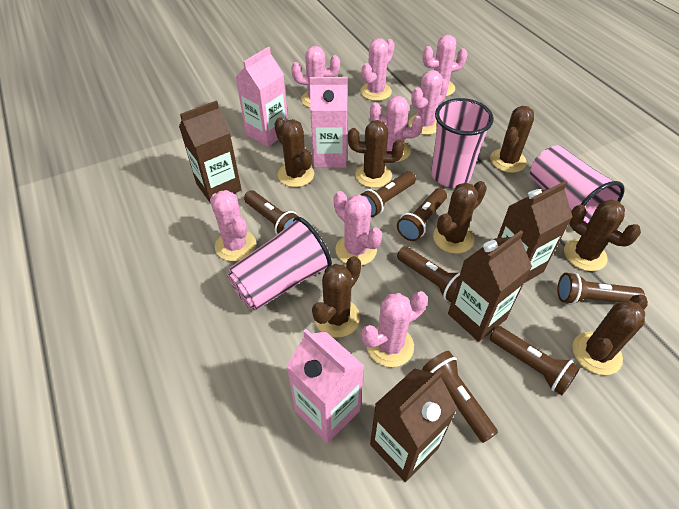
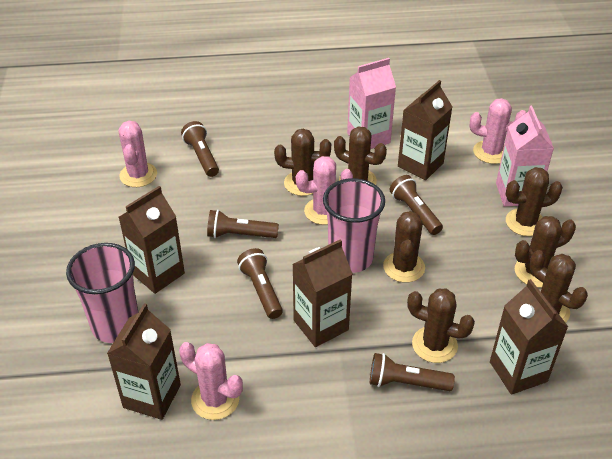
brown carton: [179,100,242,203] [370,368,457,482] [448,231,532,342] [497,181,572,283] = 4 -> [107,303,181,420] [119,186,185,294] [292,239,353,347] [398,80,452,180] [490,279,568,395] = 5
brown flashlight: [244,190,299,235] [360,171,416,217] [397,188,447,241] [397,246,460,302] [422,351,498,443] [490,326,580,395] [557,272,645,305] = 7 -> [181,121,219,177] [207,210,279,238] [237,248,283,319] [370,353,455,391] [390,175,443,235] = 5
pink cactus: [210,190,256,261] [291,46,340,108] [334,191,382,266] [360,38,395,101] [362,291,428,367] [370,96,424,162] [408,70,449,135] [422,35,468,96] = 8 -> [119,121,157,187] [179,342,243,420] [296,156,353,225] [470,98,526,164] = 4
pink carton: [236,47,288,147] [287,329,364,443] [310,77,347,168] = 3 -> [347,58,396,149] [496,106,554,206] = 2
pink cup: [227,217,332,310] [431,98,494,187] [530,145,624,223] = 3 -> [66,243,138,343] [323,178,385,273] = 2

